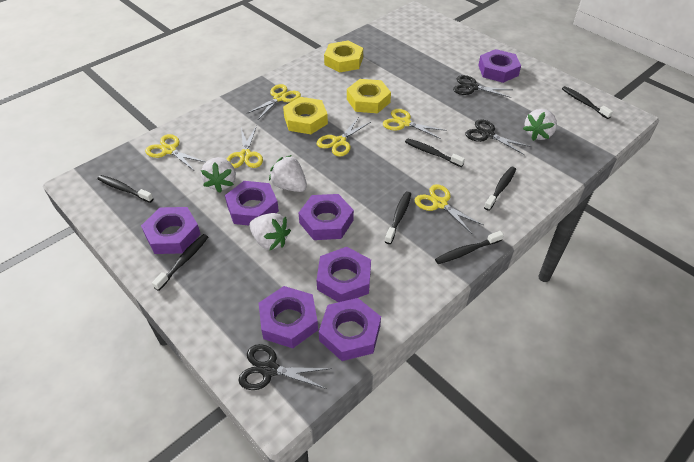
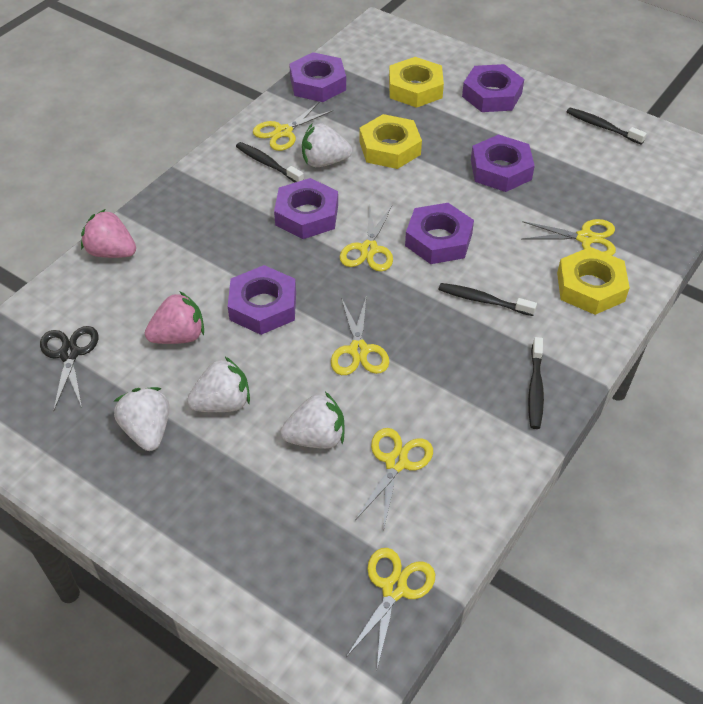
black scissors: [238,344,332,390] [453,75,513,98] [465,119,531,155] = 3 -> [40,326,98,410] = 1
black toothbrush: [97,175,154,203] [152,234,208,291] [385,192,411,244] [405,138,465,167] [435,231,504,264] [484,167,516,211] [562,86,613,119] = 7 -> [236,142,304,182] [438,283,537,316] [528,337,544,429] [567,108,647,144] = 4
pink strawberry: none = 0 -> [81,209,136,258] [145,291,204,344] = 2
purple nut: [141,207,201,254] [225,181,279,226] [259,286,318,348] [299,194,354,240] [317,247,371,302] [319,298,381,361] [478,49,521,83] = 7 -> [228,265,296,335] [274,178,338,239] [289,52,346,102] [405,203,474,264] [462,64,524,112] [471,134,535,192] = 6

